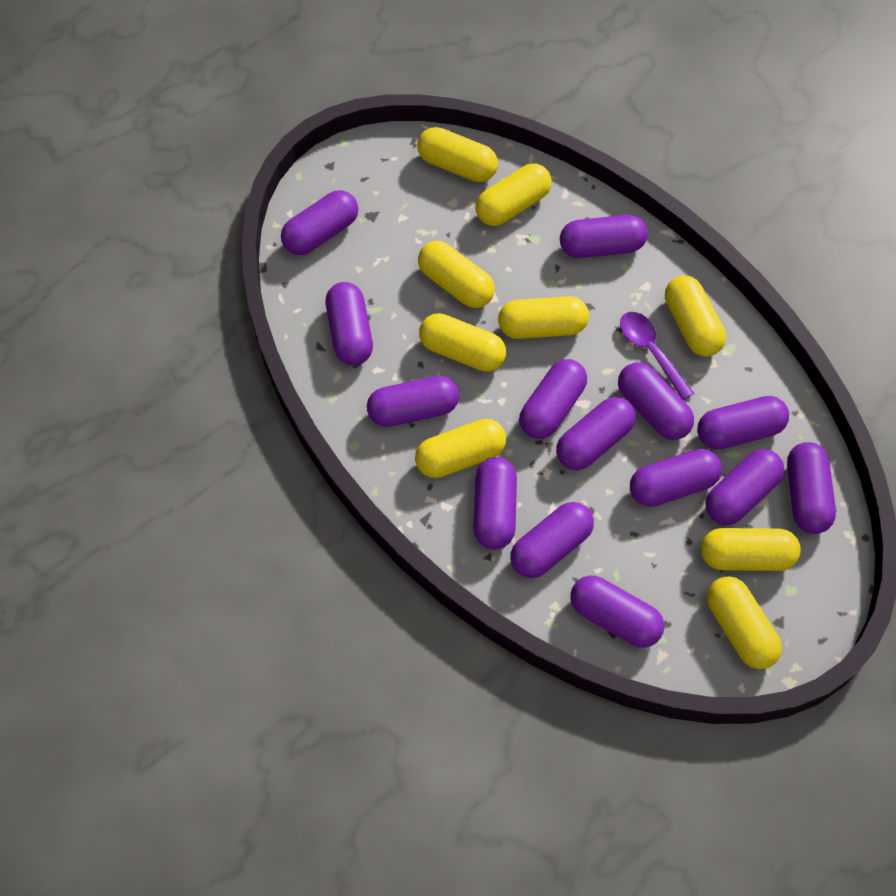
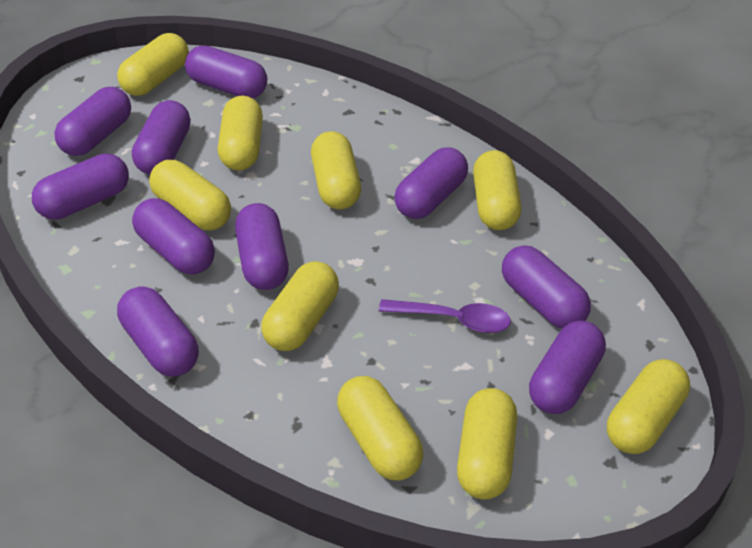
purple capsule: [281,190,358,255] [326,282,373,365] [367,376,459,427] [473,457,517,550] [510,502,594,578] [519,359,587,439] [556,397,635,470] [560,215,648,258] [570,575,664,648] [618,362,694,440] [630,449,722,507] [697,396,789,449] [706,449,784,525] [787,442,836,534] = 14 -> [32,153,129,220] [54,87,131,156] [117,286,199,377] [132,100,191,175] [132,198,215,275] [185,45,267,98] [235,203,289,290] [394,147,468,219] [502,246,591,329] [529,320,606,414] = 10

